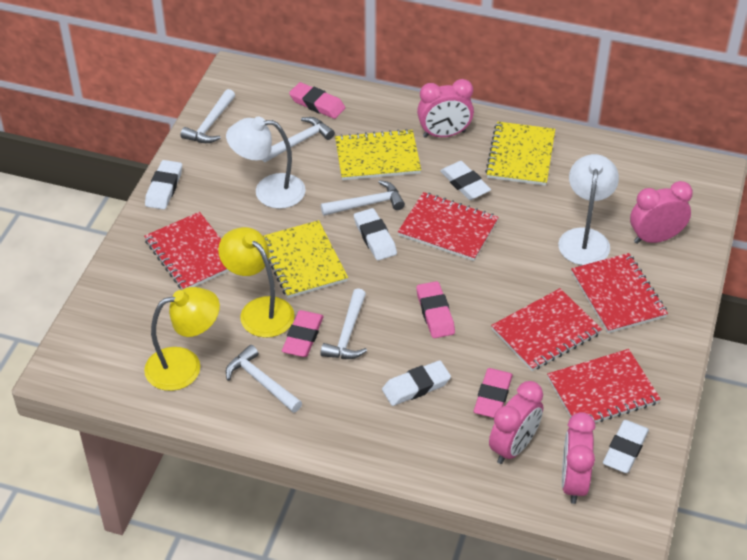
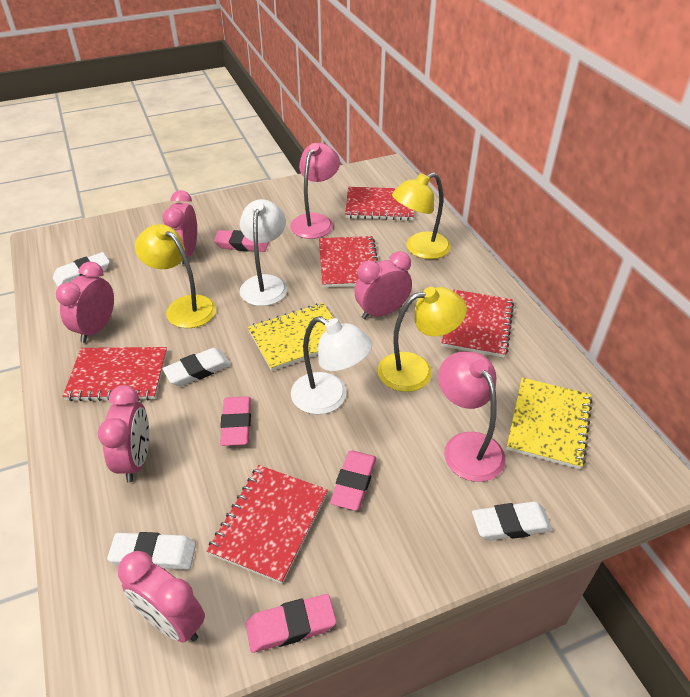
pink clock: [417,79,474,138] [489,381,543,464] [562,412,596,504] [630,181,693,244] = 4 -> [56,262,114,343] [98,385,149,482] [118,551,205,643] [163,190,197,264] [354,251,412,319] = 5
pink lamp: none = 0 -> [290,143,340,239] [438,352,506,482] = 2
white eraser: [145,160,182,210] [354,208,397,261] [382,360,451,406] [440,161,491,200] [603,420,649,473] = 5 -> [53,252,110,287] [107,532,196,570] [162,348,231,386] [472,501,553,541] = 4
white hammer: [181,89,235,143] [226,345,302,413] [262,117,335,162] [320,288,367,359] [321,180,405,216] = 5 -> none = 0
yellow lamp: [144,287,220,391] [218,227,294,338] = 2 -> [135,224,216,328] [378,287,467,392] [392,172,451,259] = 3
yellow notebook: [263,220,348,298] [335,129,421,180] [485,121,555,186] = 3 -> [248,303,333,371] [507,378,593,469] = 2

